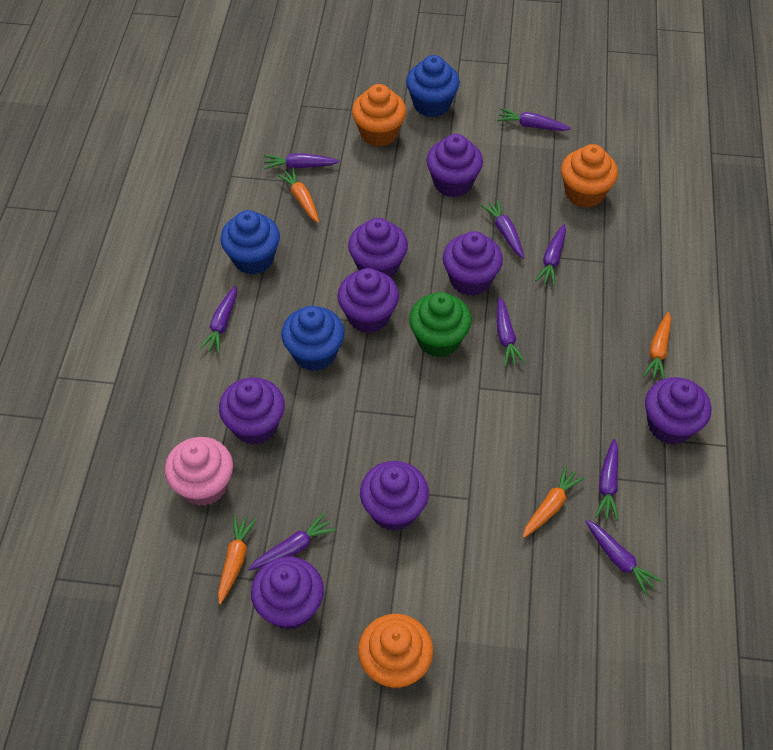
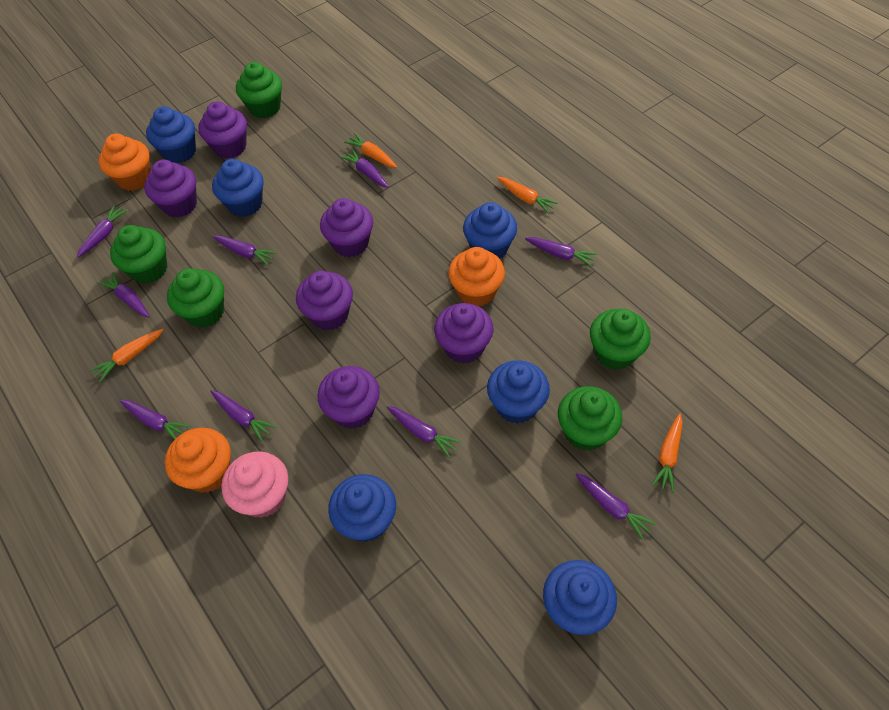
blue cupcake: [220,210,280,274] [281,306,345,371] [406,55,460,117] = 3 -> [146,106,196,163] [212,159,264,217] [328,474,396,542] [463,202,517,259] [487,360,550,424] [543,560,617,635] = 6
green cupcake: [409,292,472,357] = 1 -> [110,225,168,284] [167,268,224,328] [236,62,282,118] [558,386,622,451] [590,309,651,370] = 5
purple cupcake: [219,377,285,445] [251,556,324,630] [337,268,399,333] [348,218,408,277] [360,461,429,531] [426,134,483,197] [443,231,503,296] [645,377,711,445] = 8 -> [144,160,197,218] [198,101,247,159] [296,271,353,331] [317,366,380,429] [320,198,373,257] [434,303,493,364] = 6

